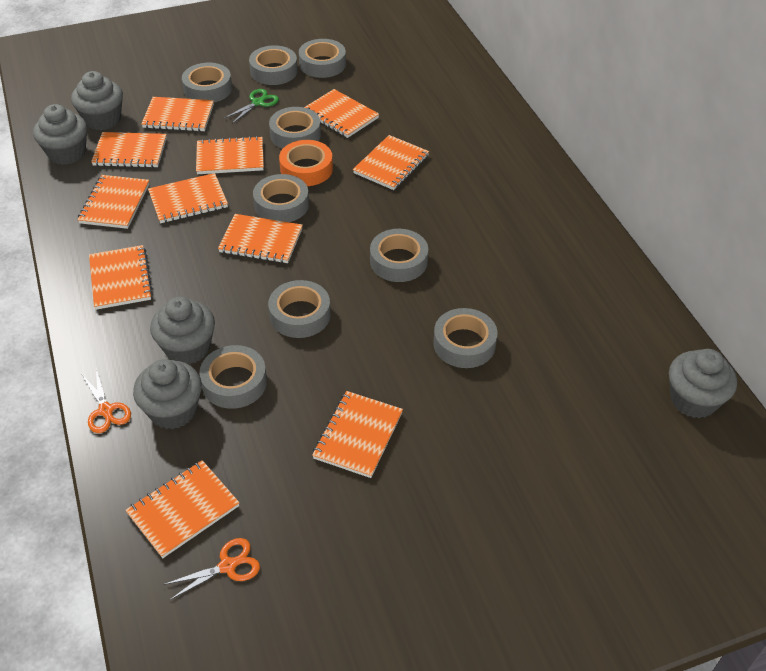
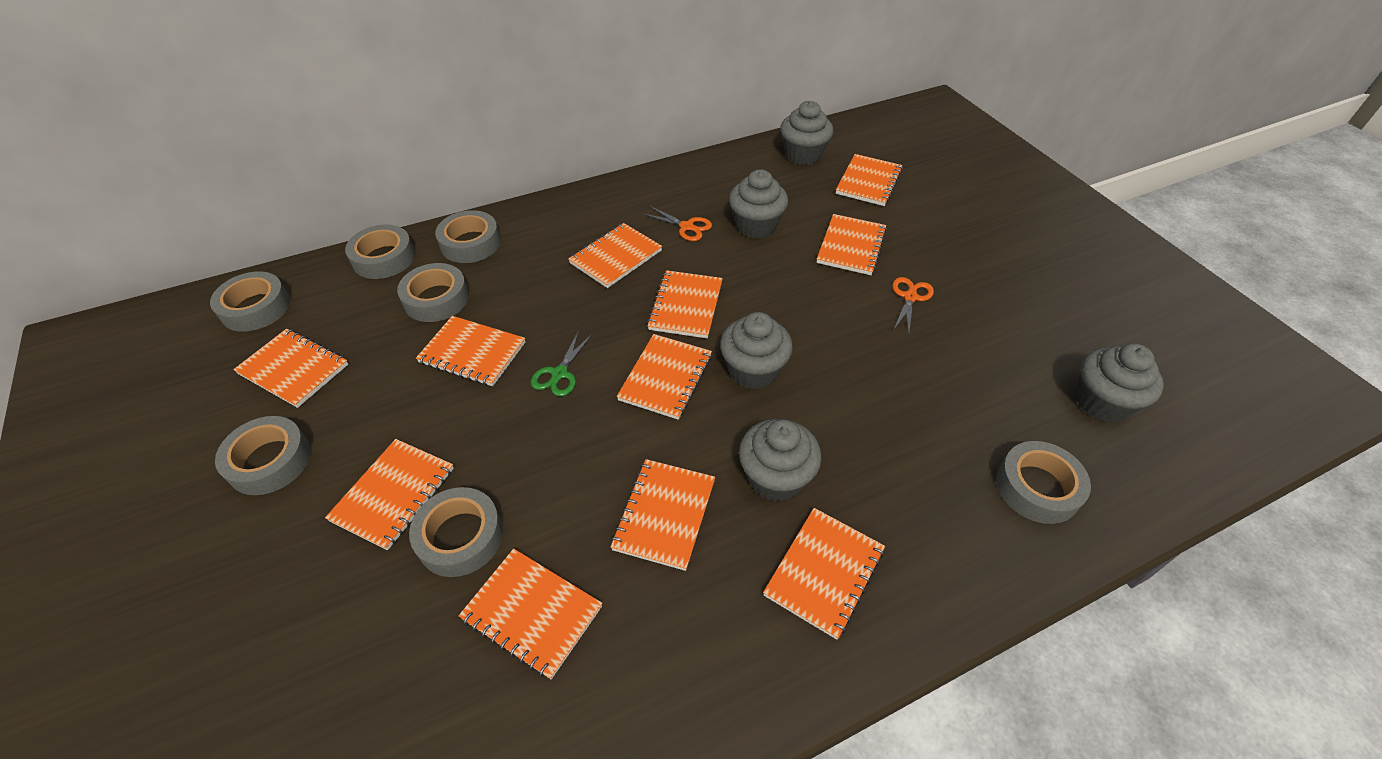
grey tape: [182,63,232,102] [199,345,267,409] [249,45,298,85] [253,174,309,222] [268,280,331,338] [269,107,321,149] [299,39,346,78] [370,229,428,282] [433,308,497,368] = 9 -> [210,271,290,332] [215,416,311,495] [345,225,415,279] [397,263,469,322] [409,487,503,577] [435,210,501,263] [996,441,1091,524] = 7
orange tape: [279,140,333,186] = 1 -> none = 0

